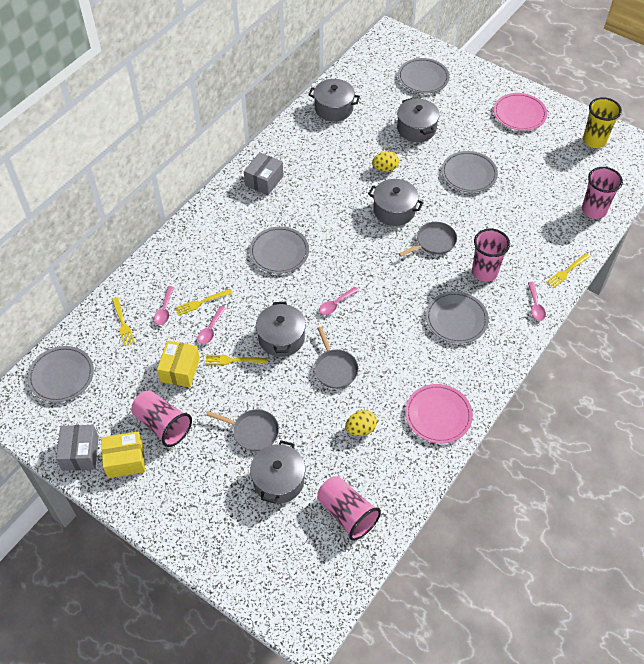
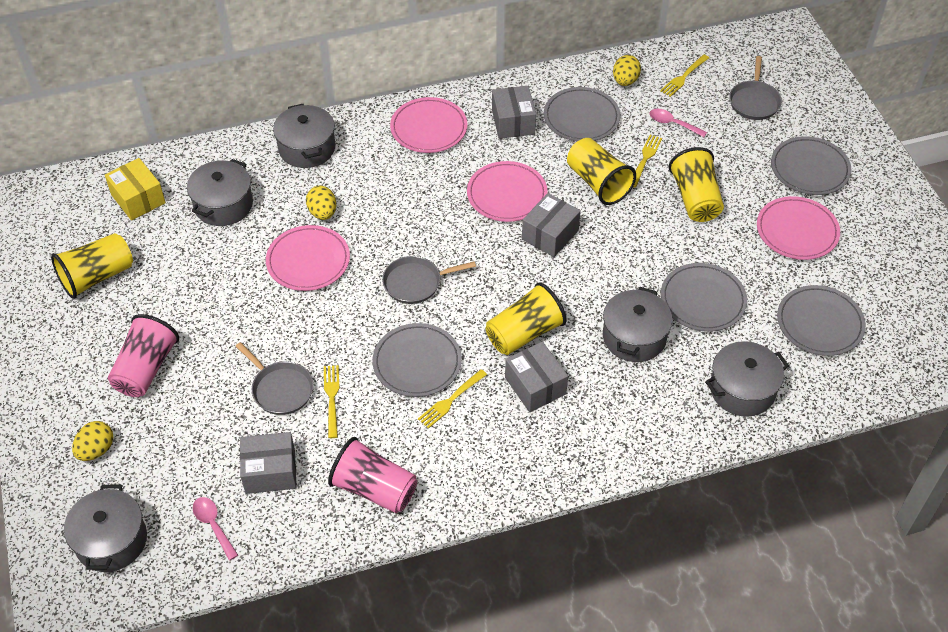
grey box: [56,425,99,471] [244,152,283,195] = 2 -> [240,432,297,494] [492,86,536,139] [505,342,568,412] [522,193,581,257] = 4
pink cup: [131,390,192,447] [317,476,381,541] [472,229,510,282] [582,167,623,219] = 4 -> [108,314,179,397] [328,437,417,513] = 2
pink plate: [405,384,473,444] [494,93,547,131] = 2 -> [266,225,350,291] [390,97,467,153] [467,161,548,222] [757,196,840,260] = 4
pink spoon: [154,286,174,325] [198,306,226,344] [319,287,359,315] [528,282,546,321] = 4 -> [193,497,238,561] [649,109,707,137] = 2
yellow box: [101,432,145,478] [157,341,200,387] = 2 -> [105,158,166,220] = 1
yellow cup: [583,97,622,148] = 1 -> [51,233,133,299] [486,283,567,355] [567,138,636,205] [669,147,724,222] = 4
yellow egg: [345,410,377,436] [372,151,399,172] = 2 -> [72,421,113,461] [306,186,336,220] [613,55,641,86] = 3

